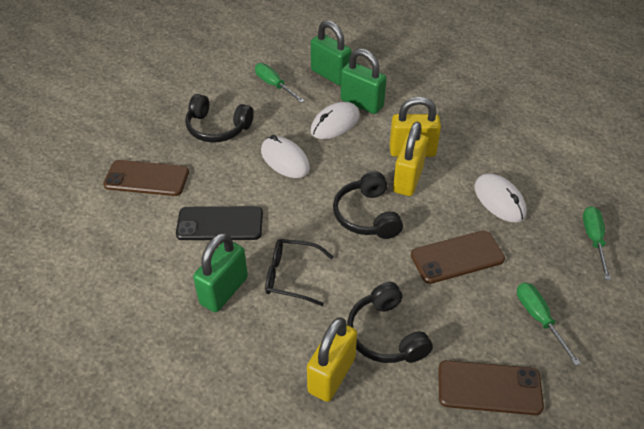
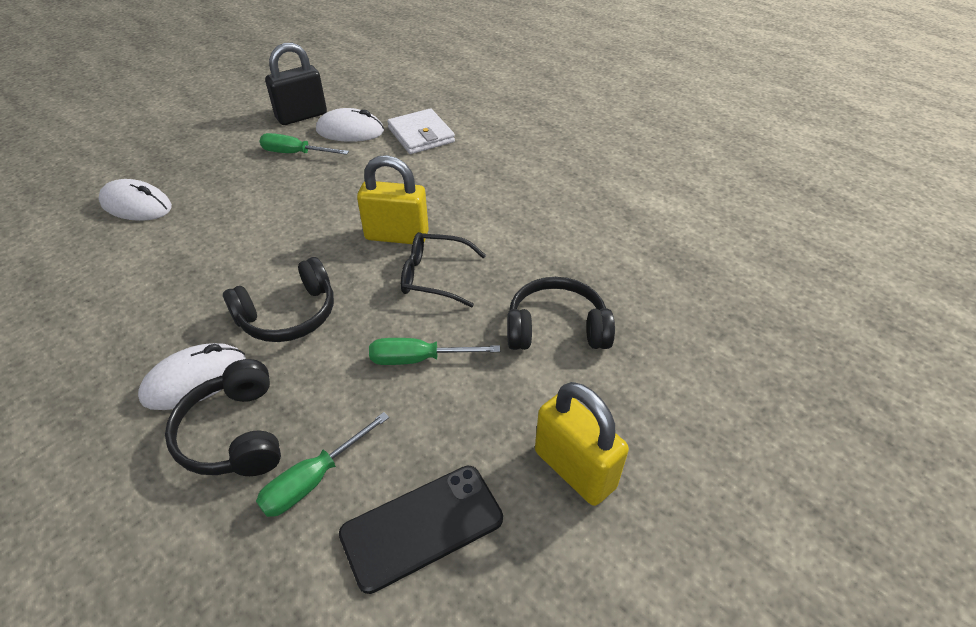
black padlock: none = 0 -> [265,43,327,125] = 1
brown phone: [103,160,189,196] [411,230,505,284] [438,360,544,415] = 3 -> none = 0
green padlock: [193,233,248,312] [311,20,352,85] [341,48,387,114] = 3 -> none = 0
white wallet: none = 0 -> [387,109,455,154] = 1
yellow padlock: [307,317,357,402] [390,97,441,157] [393,122,428,196] = 3 -> [357,155,429,244] [535,382,629,506] = 2

